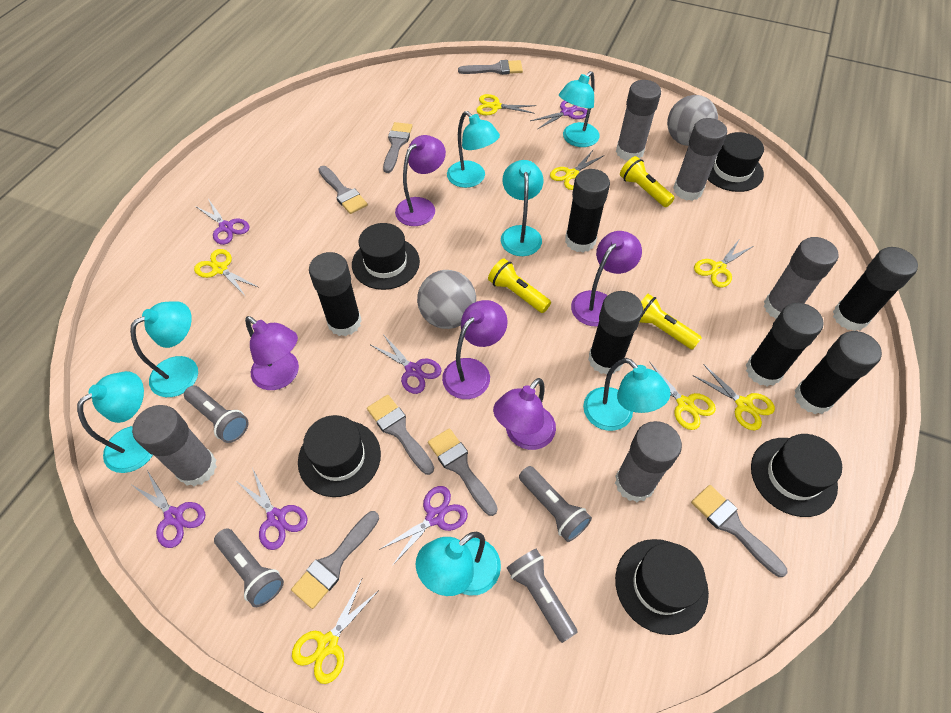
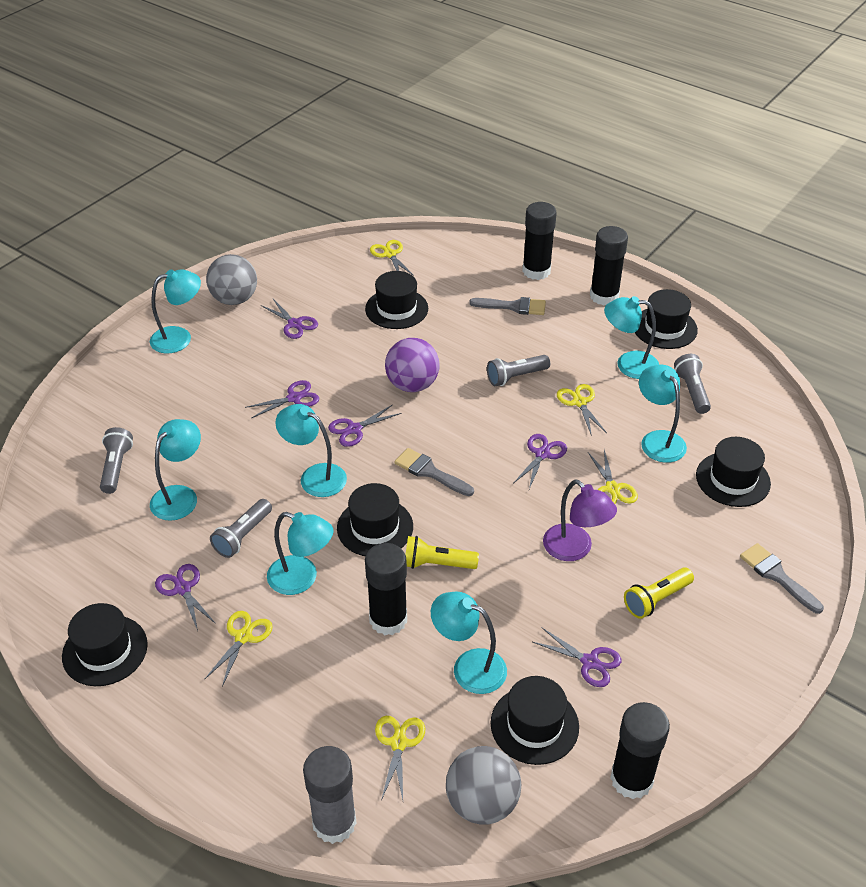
black glue stick: [309,252,362,336] [565,169,610,253] [588,291,643,374] [746,303,823,387] [794,331,882,414] [833,247,918,331] = 6 -> [365,543,407,635] [522,202,557,280] [590,226,628,306] [610,702,670,799] = 4
black hat: [298,415,381,497] [352,223,420,290] [615,539,709,635] [707,132,764,192] [751,434,842,517] = 5 -> [62,603,148,686] [337,483,413,556] [365,271,428,329] [491,676,579,765] [635,289,698,349] [696,437,771,507] = 6
grey brush: [291,511,379,609] [319,166,368,214] [367,395,434,475] [383,122,412,173] [428,428,498,516] [458,60,523,75] [691,485,787,577] = 7 -> [394,448,474,496] [469,297,546,315] [740,543,824,614] = 3
grey glue stick: [132,405,217,486] [615,421,682,502] [616,80,661,161] [673,118,727,201] [764,237,838,319] = 5 -> [303,746,357,844] = 1
purple ball: none = 0 -> [385,338,440,392] = 1
purple lamp: [245,316,299,390] [395,135,446,226] [442,300,508,399] [493,378,556,450] [571,231,642,326] = 5 -> [543,480,617,561] = 1
yellow flashlight: [488,258,551,313] [620,156,675,207] [640,294,702,350] = 3 -> [406,536,479,569] [624,567,694,619] = 2
yellow scissors: [194,249,258,297] [292,579,379,684] [476,94,536,115] [550,150,605,190] [650,362,716,430] [692,364,775,430] [694,240,753,288] = 7 -> [204,611,273,687] [370,240,414,276] [375,716,425,800] [557,384,607,436] [588,450,638,504] = 5

